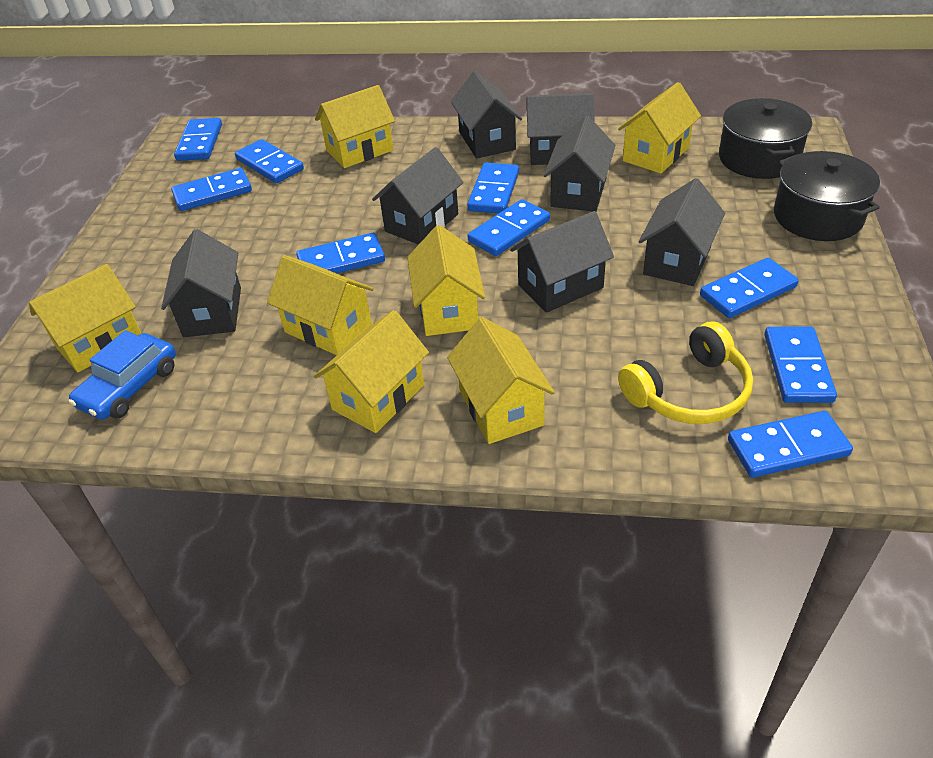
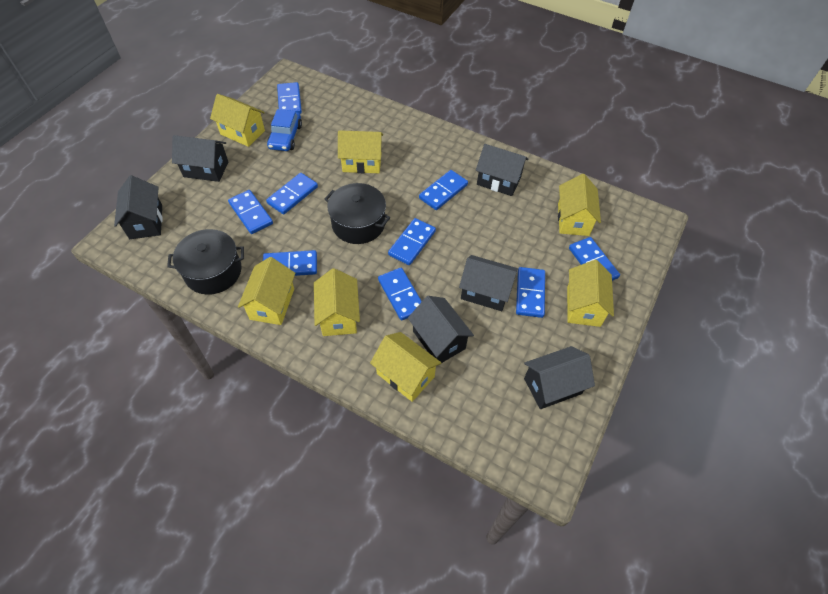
black house: [161,229,241,337] [372,147,464,245] [451,71,522,159] [510,211,614,313] [526,93,594,165] [544,116,615,212] [639,178,725,286] = 7 -> [114,175,163,239] [172,135,228,182] [408,296,474,363] [459,255,518,311] [476,144,528,196] [524,346,595,409] = 6
yellow headphones: [618,322,753,424] = 1 -> none = 0

